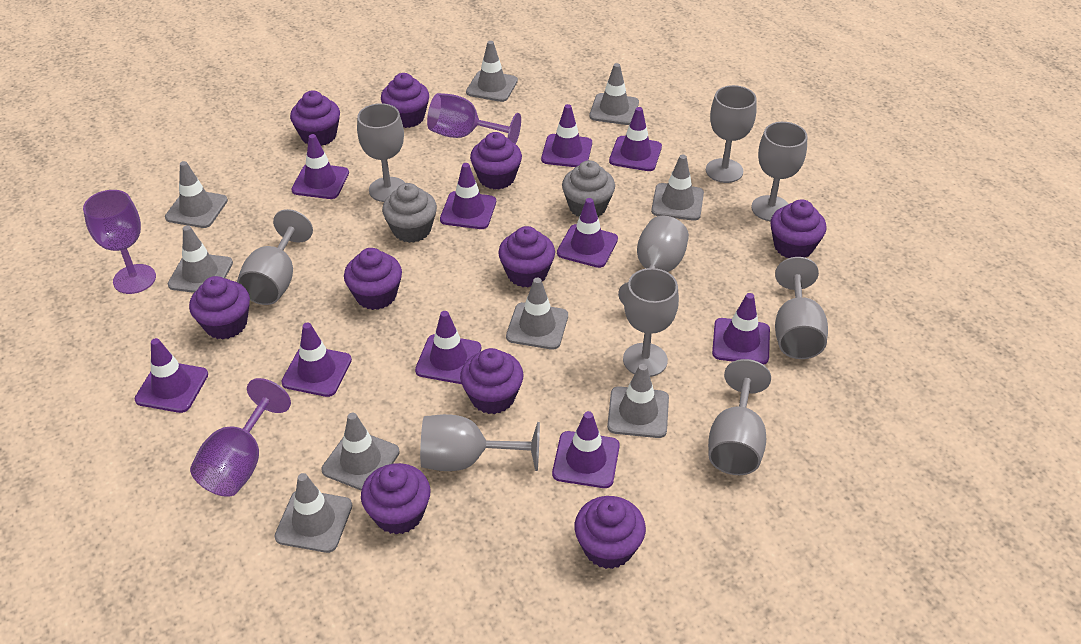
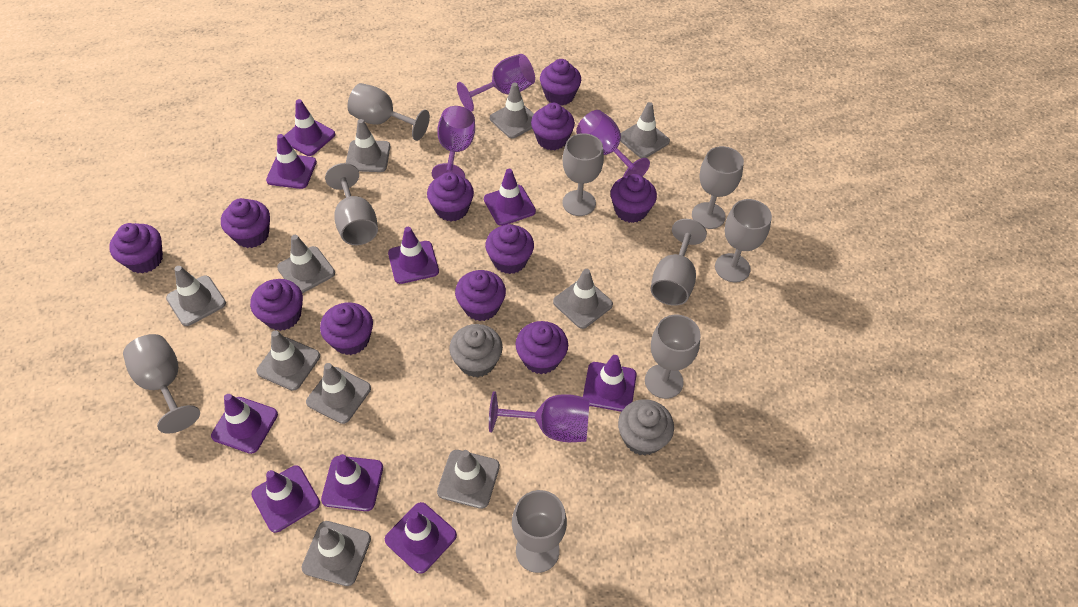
grey traffic cone: [165,161,228,228] [168,225,233,293] [275,473,352,553] [322,413,400,490] [466,41,518,102] [506,278,568,350] [589,63,639,125] [607,364,669,438] [651,154,704,221] = 9 -> [166,266,226,326] [256,330,320,391] [277,235,335,293] [301,521,371,586] [306,363,371,424] [346,119,390,172] [437,450,500,509] [490,82,534,138] [553,269,613,329] [620,102,670,158] = 10
purple cupcake: [189,276,250,340] [290,90,340,146] [344,248,402,310] [361,463,430,535] [381,73,429,128] [460,348,524,414] [470,132,522,190] [498,226,555,288] [575,496,646,569] [770,199,826,258] = 10 -> [109,223,163,274] [221,198,270,248] [250,279,303,331] [320,302,373,355] [427,172,474,221] [455,270,506,321] [485,224,534,274] [515,321,568,374] [531,103,575,150] [540,59,581,106] [610,174,657,223] = 11
purple goblet: [83,190,156,294] [190,378,291,497] [427,93,521,144] = 3 -> [432,106,475,180] [457,54,535,112] [489,391,590,442] [576,110,650,177] = 4
purple traffic cone: [134,338,208,413] [281,323,352,397] [291,134,349,199] [415,311,481,384] [440,163,496,229] [541,104,592,167] [552,411,620,488] [557,198,618,268] [609,107,662,171] [712,293,770,365] = 10 -> [211,394,278,454] [251,466,320,533] [266,134,317,189] [284,99,335,156] [321,454,383,511] [385,502,457,574] [388,227,439,284] [484,169,536,226] [583,355,637,412] = 9

